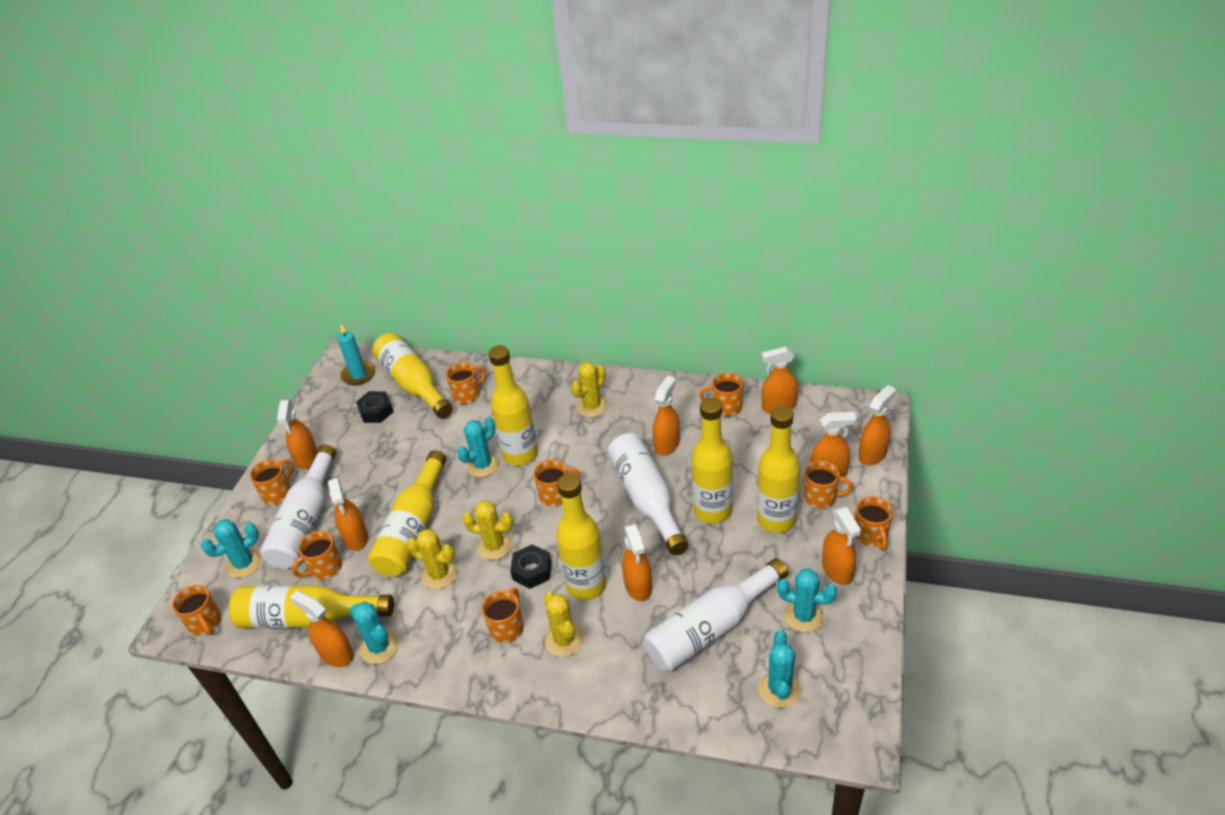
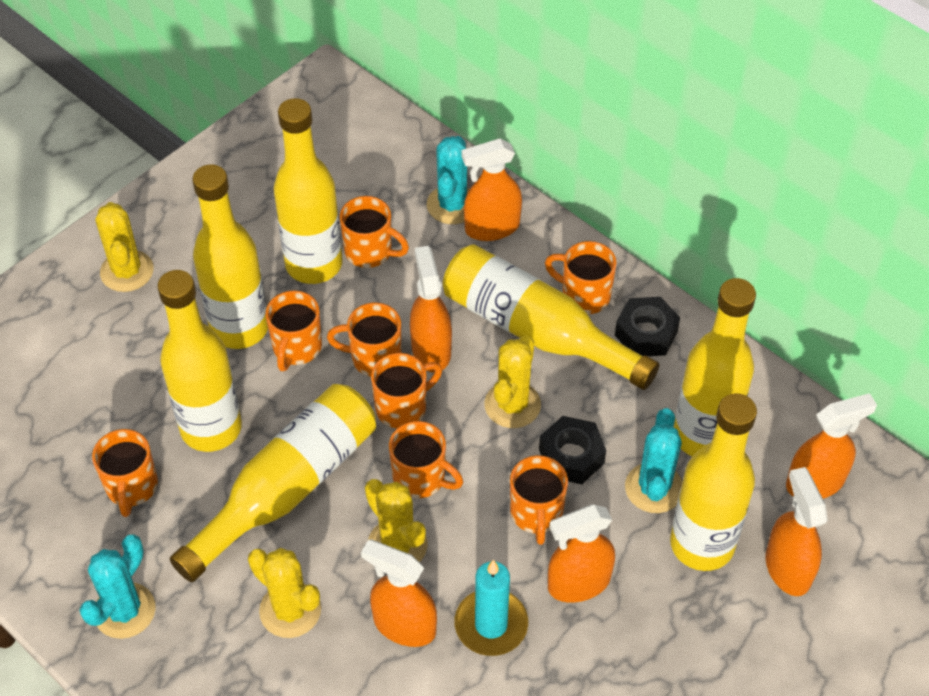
orange mug: [172,585,222,636] [250,459,293,505] [292,531,342,580] [446,362,486,404] [482,588,524,643] [533,460,581,507] [699,372,743,416] [804,460,853,509] [855,496,893,550] = 9 -> [92,429,158,517] [266,290,322,371] [327,303,401,377] [340,196,409,268] [371,353,442,428] [389,421,463,498] [510,455,568,545] [545,241,617,314] = 8
orange spray bottle: [277,400,317,469] [290,590,354,667] [328,478,368,551] [622,524,652,601] [653,376,680,456] [761,346,798,414] [810,412,857,477] [822,507,862,585] [858,385,896,465] = 9 -> [361,540,437,647] [410,246,452,373] [461,139,522,241] [548,504,615,603] [765,467,828,596] [786,393,877,499] = 6
turquoise cactus: [201,519,262,578] [350,602,399,664] [457,417,499,477] [759,631,801,708] [777,569,837,633] = 5 -> [79,534,156,639] [427,136,469,224] [625,408,682,513] = 3
white bottle: [260,444,336,569] [608,433,689,555] [644,558,788,672] = 3 -> none = 0

